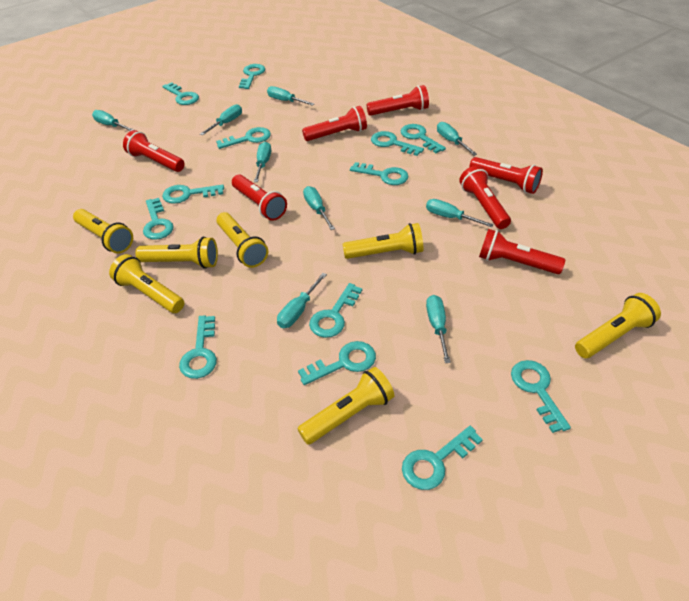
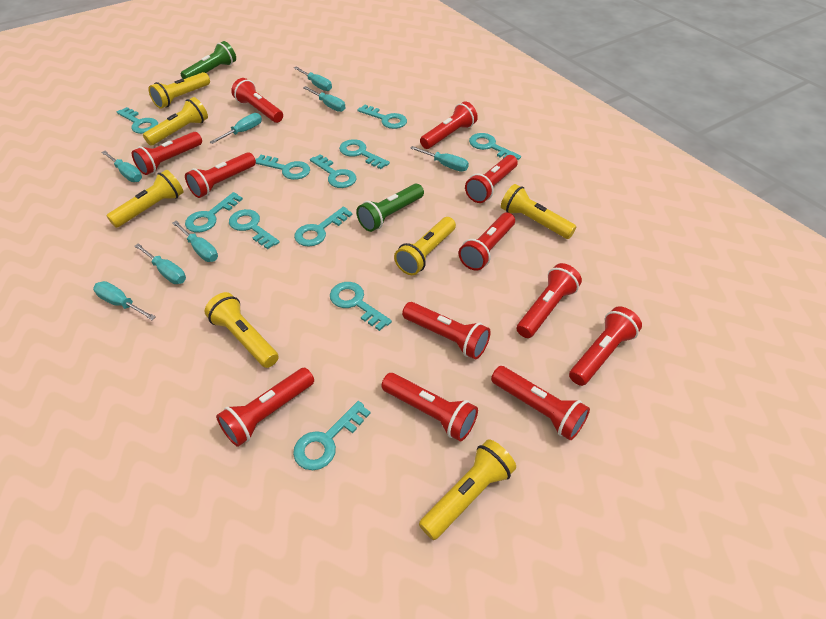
green flashlight: none = 0 -> [181,41,236,79] [356,184,424,232] = 2
red flashlight: [123,130,185,172] [232,174,287,221] [302,106,367,141] [367,85,429,116] [459,165,511,229] [469,157,543,194] [479,229,565,274] = 7 -> [132,132,202,175] [185,152,256,198] [216,368,314,447] [231,78,283,123] [381,373,478,441] [402,302,491,359] [420,101,478,149] [459,212,515,271] [465,155,518,203] [491,366,590,440] [517,263,582,338] [569,307,642,386] = 12
turquoise key: [143,198,174,240] [162,82,199,105] [162,184,224,204] [179,315,217,379] [216,127,271,149] [239,64,265,89] [298,341,376,385] [309,283,362,338] [350,162,408,185] [371,131,424,156] [401,124,446,153] [402,426,483,490] [511,360,571,433] = 13 -> [117,107,158,134] [185,192,243,232] [229,209,280,249] [255,155,310,180] [293,401,371,470] [294,207,352,247] [310,154,356,188] [330,282,392,331] [339,139,390,169] [357,105,407,129] [469,133,521,160] = 11
turquoise screwdriver: [92,110,134,131] [200,104,242,136] [254,142,271,182] [267,86,314,106] [277,273,327,328] [303,186,335,230] [426,199,494,227] [426,295,451,363] [437,122,477,156] = 9 -> [93,281,156,320] [101,151,142,182] [135,243,186,284] [172,221,218,262] [210,113,262,144] [294,67,332,91] [303,86,346,112] [410,146,469,172] = 8

